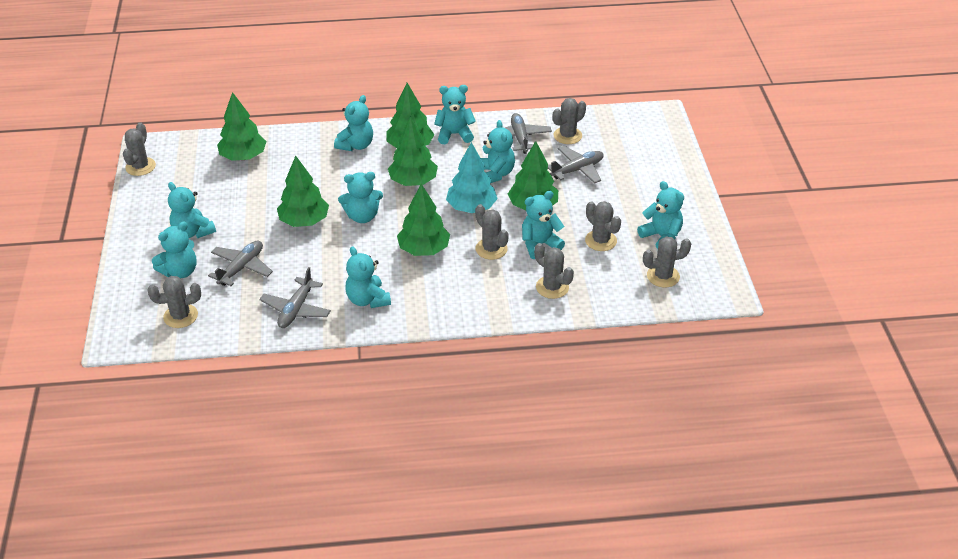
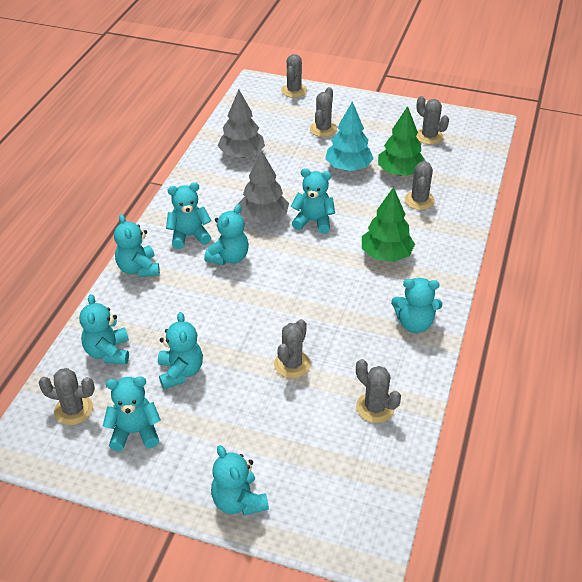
green tree: [217,92,266,161] [277,156,329,227] [386,83,434,148] [388,117,438,186] [397,184,450,256] [508,141,558,210] = 6 -> [362,187,415,262] [378,106,425,176] = 2
grey plane: [208,240,273,286] [259,267,331,328] [489,113,552,154] [548,146,604,184] = 4 -> none = 0
grey tree: none = 0 -> [217,90,265,158] [238,151,289,223] = 2

